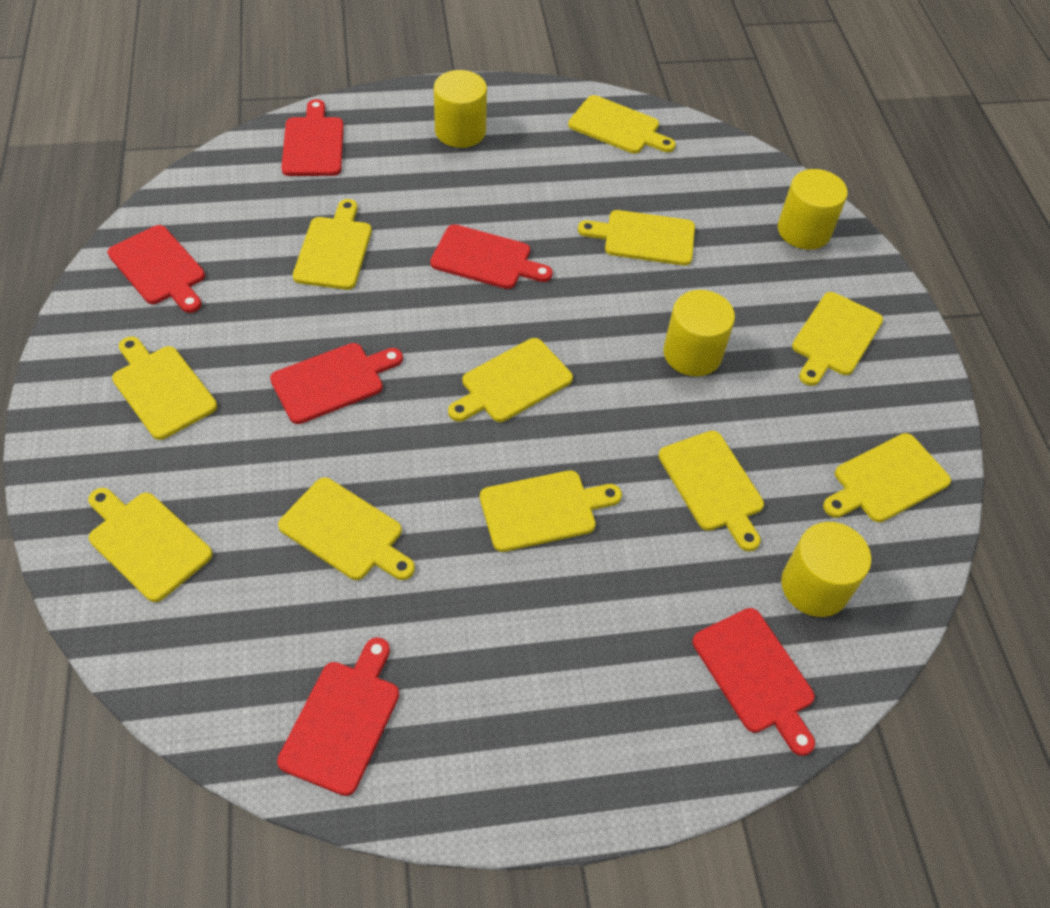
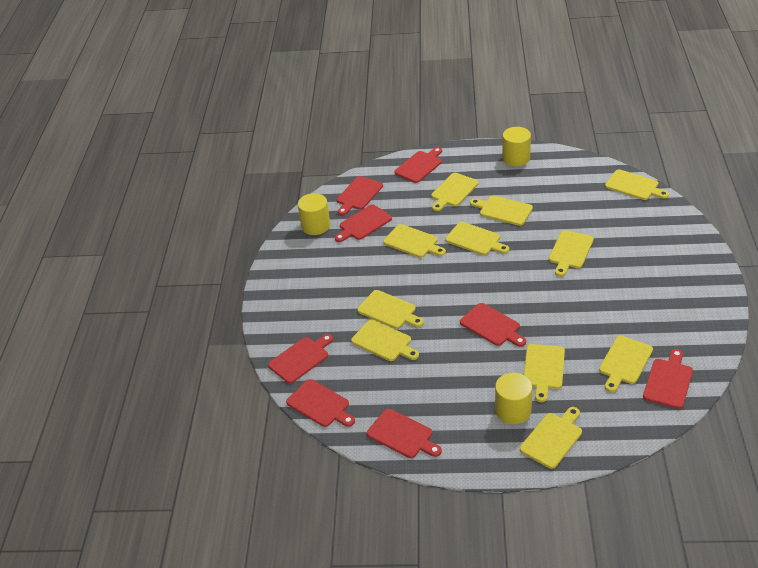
red cutting board: [107,225,205,313] [270,343,403,424] [277,637,399,796] [281,99,344,176] [430,224,553,289] [692,608,815,756] = 6 -> [268,334,333,384] [286,379,355,427] [335,204,392,242] [337,176,383,216] [367,409,442,458] [394,147,442,183] [460,303,526,347] [643,349,693,409] = 8
yellow cylinder: [434,70,487,148] [663,290,735,376] [778,169,848,250] [781,522,871,617] = 4 -> [298,193,330,235] [495,372,533,424] [502,127,531,166] = 3

